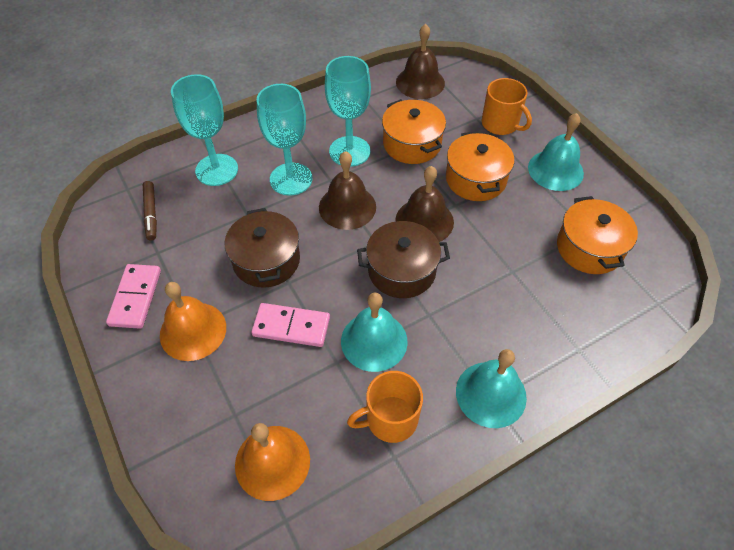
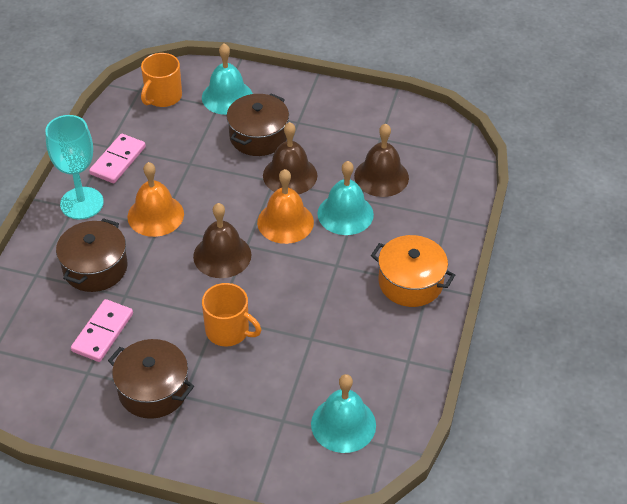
brown marker: [143,181,157,241] = 1 -> none = 0
brown pot: [225,208,300,288] [357,221,450,298] = 2 -> [56,218,127,292] [108,339,194,419] [227,94,289,156] = 3
orange pot: [382,99,446,164] [446,131,514,201] [557,196,638,274] = 3 -> [371,235,455,307] = 1
turquoise goblet: [171,74,238,186] [257,84,312,196] [325,56,371,167] = 3 -> [45,115,104,219] = 1

